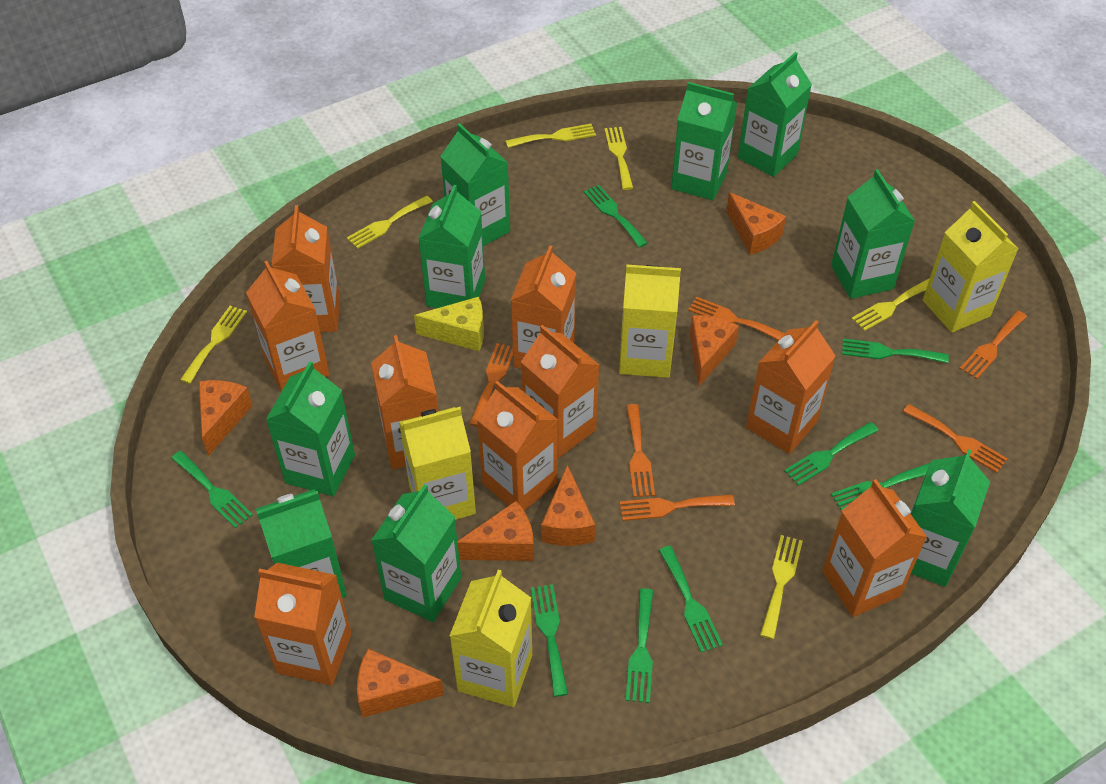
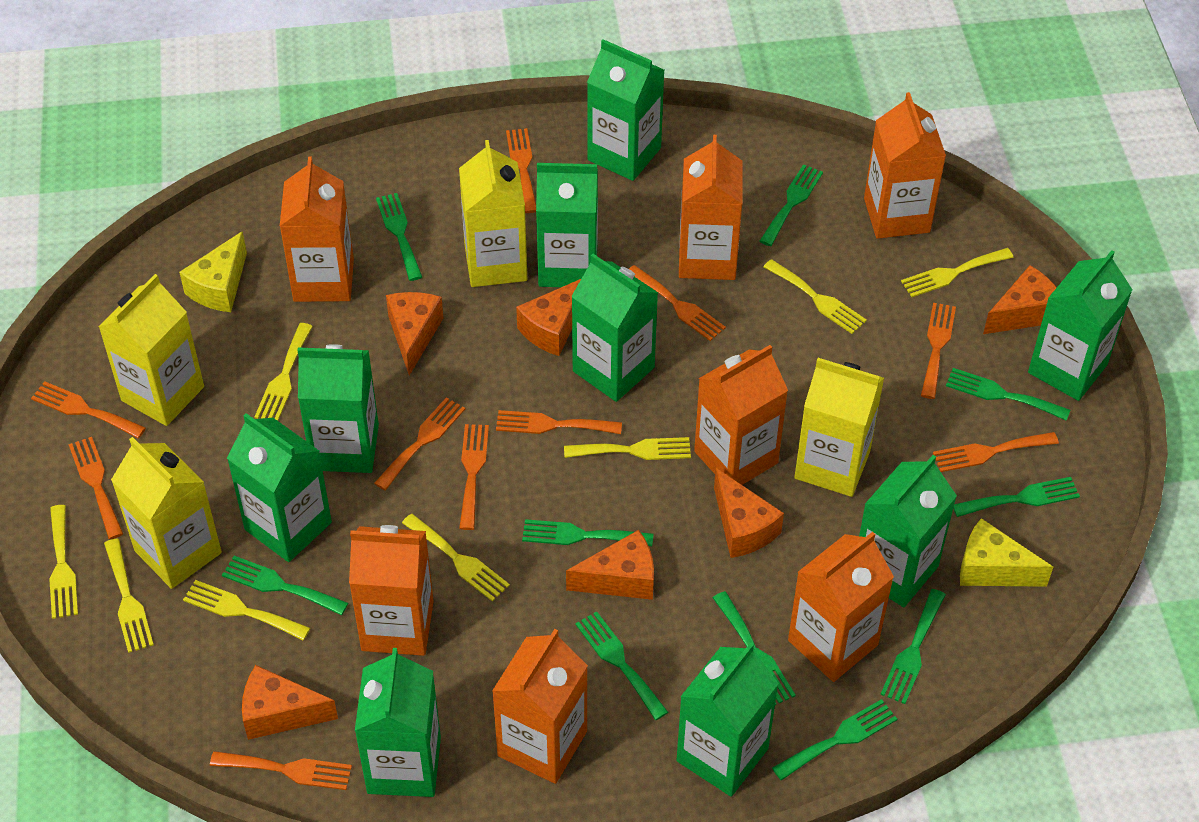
green fork: [171,451,253,528] [531,584,568,697] [584,185,648,248] [626,588,653,703] [659,546,723,653] [784,422,879,486] [831,463,930,511] [842,338,949,363] = 8 -> [222,556,348,615] [376,193,422,281] [522,519,653,546] [575,611,668,720] [713,591,796,705] [760,164,823,246] [772,699,897,781] [881,589,946,704] [946,368,1070,421] [953,477,1080,517] = 10
orange carton: [246,261,330,392] [254,563,352,686] [272,205,340,332] [371,335,438,469] [476,381,558,511] [510,245,576,369] [521,325,599,458] [746,320,836,454] [822,479,927,617] = 9 -> [280,157,354,302] [349,525,434,656] [492,629,588,784] [679,135,743,280] [694,345,788,485] [788,532,894,682] [864,92,946,239] = 7
orange fork: [470,343,513,427] [620,494,735,521] [626,404,655,497] [688,297,785,340] [903,404,1008,473] [960,311,1027,379] = 6 -> [31,381,146,438] [68,437,123,539] [210,751,352,790] [374,397,465,490] [459,424,489,530] [496,410,622,434] [506,128,536,213] [629,265,726,341] [921,303,956,399] [933,432,1059,472] = 10
yellow cheese: [414,297,484,351] = 1 -> [179,231,247,312] [960,518,1053,587] = 2
yellow fork: [180,306,247,384] [347,196,433,249] [506,124,596,148] [604,127,633,190] [760,535,803,640] [851,278,930,331] = 6 -> [49,505,78,619] [104,538,154,653] [183,580,310,640] [255,323,313,421] [402,514,510,602] [564,437,691,460] [764,259,867,334] [901,248,1014,297] = 8

